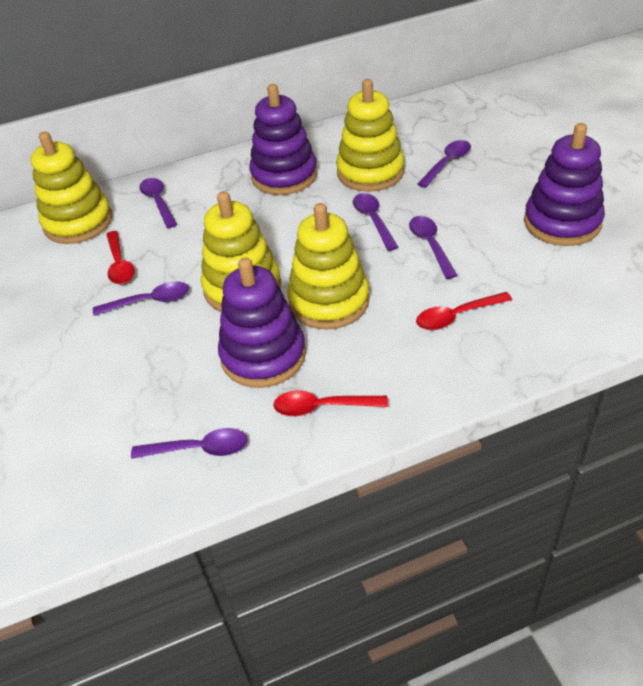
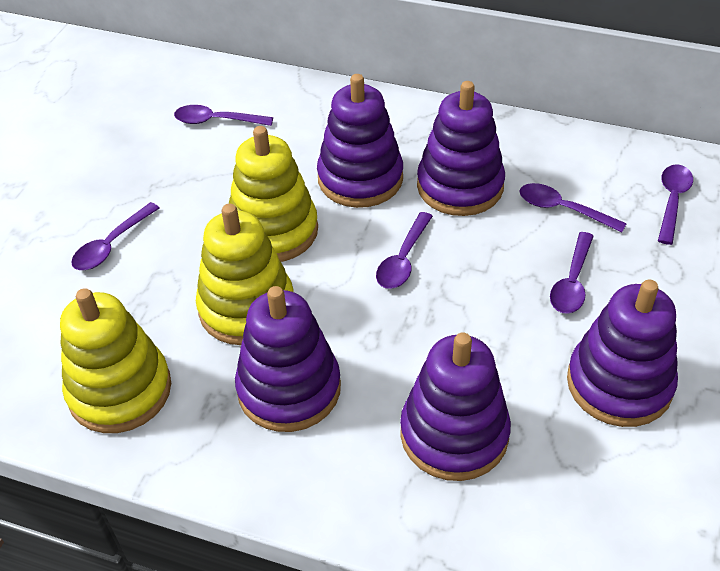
purple stacking toy: [218,258,306,388] [250,84,317,195] [524,123,605,246] = 3 -> [235,286,341,432] [317,74,403,208] [400,332,511,481] [417,81,505,216] [567,280,678,427] = 5
red spoon: [106,231,135,285] [273,390,388,416] [416,292,512,330] = 3 -> none = 0
yellow stacking toy: [31,132,112,244] [201,191,281,312] [287,203,370,330] [336,79,405,192] = 4 -> [60,288,171,433] [196,204,294,345] [229,126,318,262] = 3

